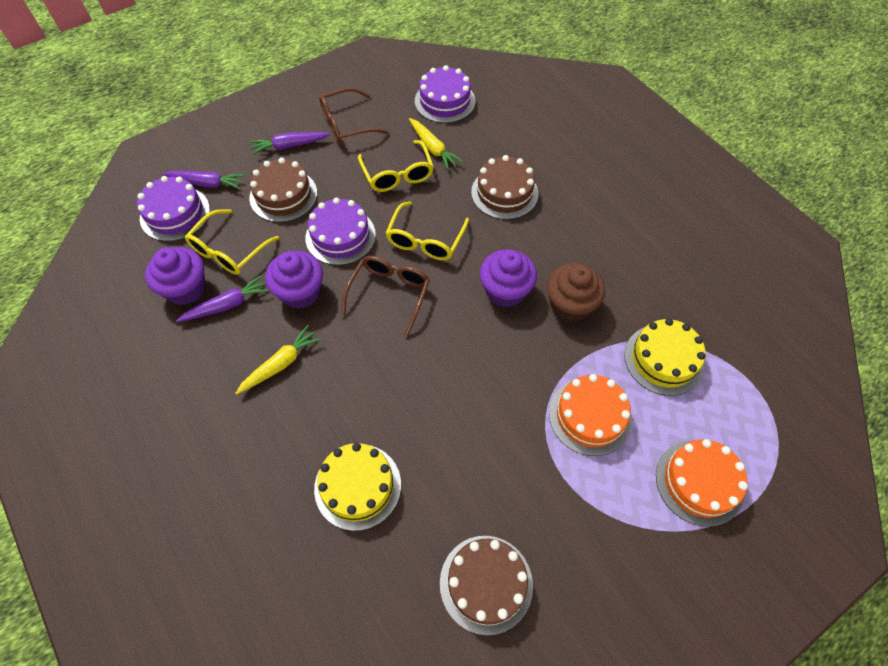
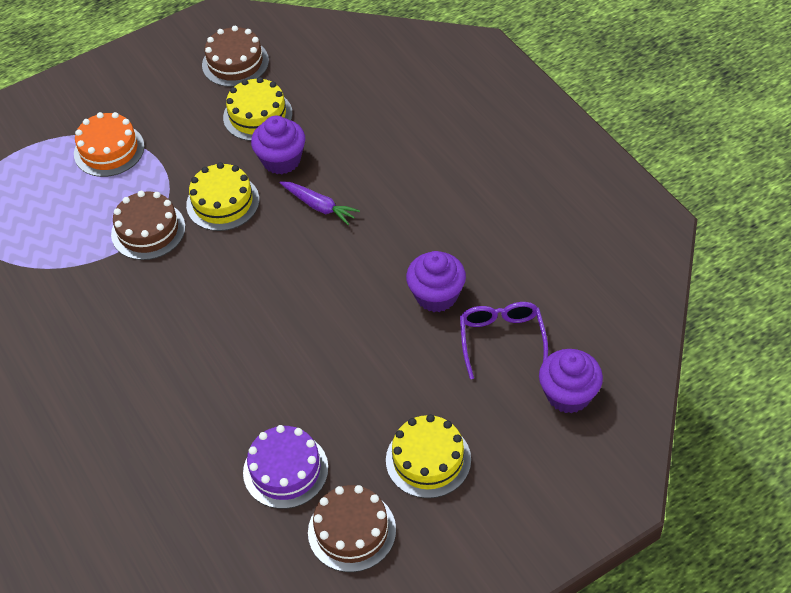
brown cupcake: [547,263,605,322] = 1 -> none = 0
brown glasses: [319,87,389,144] [341,256,430,337] = 2 -> none = 0
orange cake: [549,374,632,456] [656,439,748,527] = 2 -> [74,112,144,177] = 1
purple cake: [137,176,210,241] [305,198,376,265] [415,65,475,123] = 3 -> [243,425,328,509] = 1
purple carrot: [162,171,245,189] [176,275,269,322] [250,132,330,155] = 3 -> [279,181,360,225] = 1
purple glasses: none = 0 -> [460,302,548,379] = 1
yellow cake: [314,443,401,531] [624,318,706,396] = 2 -> [186,162,259,231] [223,77,293,141] [386,414,471,498] = 3
yellow carrot: [235,325,321,395] [409,118,463,170] = 2 -> none = 0
yellow glasses: [185,209,279,275] [358,140,434,192] [386,201,469,260] = 3 -> none = 0

